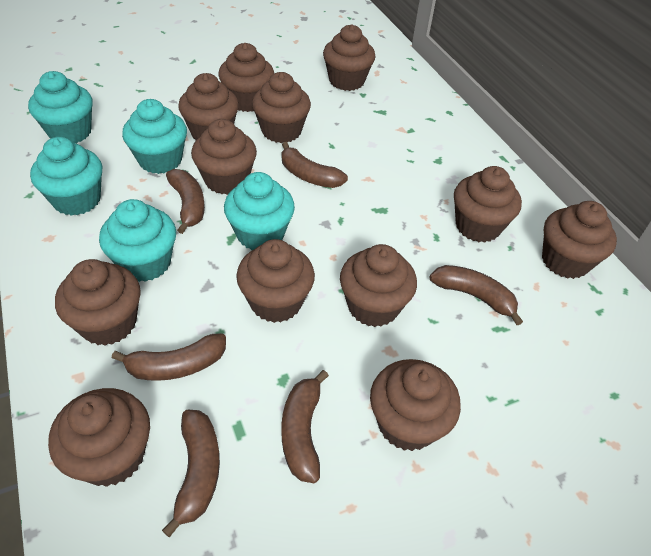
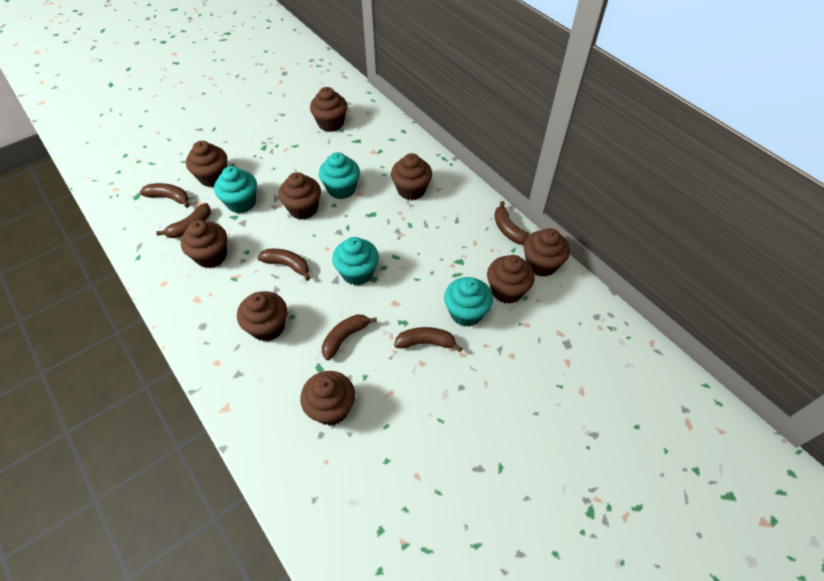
brown cupcake: [48,388,150,487] [55,259,141,346] [178,73,239,140] [191,119,257,195] [218,43,274,112] [236,239,315,323] [252,72,311,143] [323,24,376,91] [340,244,417,327] [370,359,461,451] [454,166,522,243] [542,201,617,279] = 12 -> [181,220,227,268] [186,141,227,187] [237,291,287,341] [278,172,321,220] [300,371,355,426] [310,87,347,132] [391,153,432,200] [487,255,535,304] [524,228,570,277] = 9
turquoise cupcake: [28,71,93,143] [30,137,102,216] [99,199,176,282] [122,99,187,174] [224,172,295,250] = 5 -> [214,166,257,213] [319,152,360,199] [332,237,379,286] [444,277,493,326] = 4

